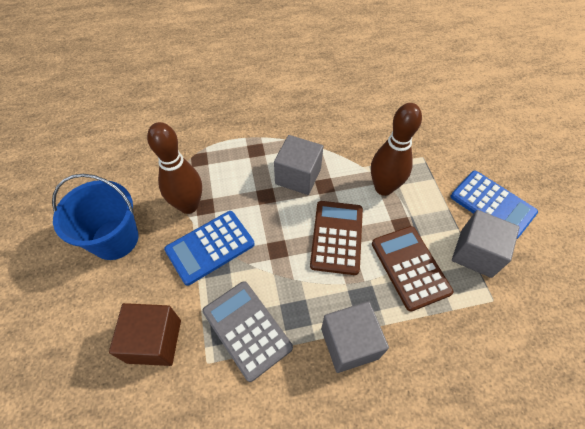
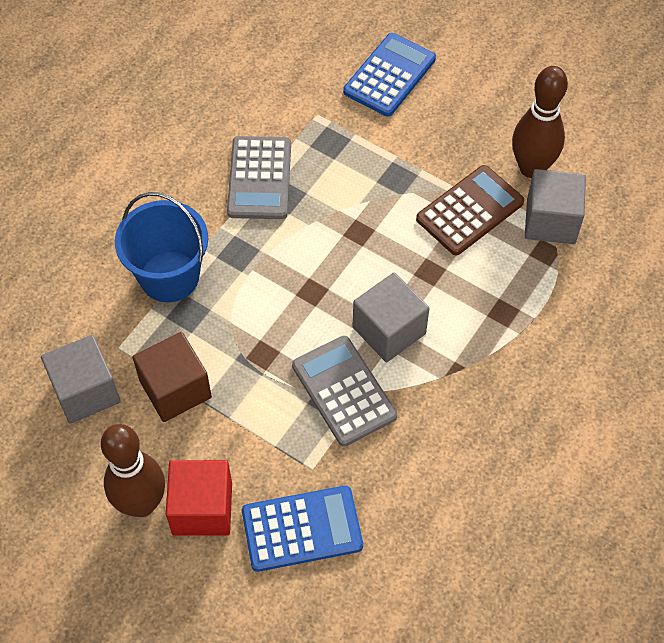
brown calculator: [310,201,363,275] [372,226,453,311] = 2 -> [416,165,524,255] = 1
grey calculator: [202,281,293,382] = 1 -> [227,136,291,219] [292,336,397,447] = 2
red cube: none = 0 -> [166,460,232,536] = 1

